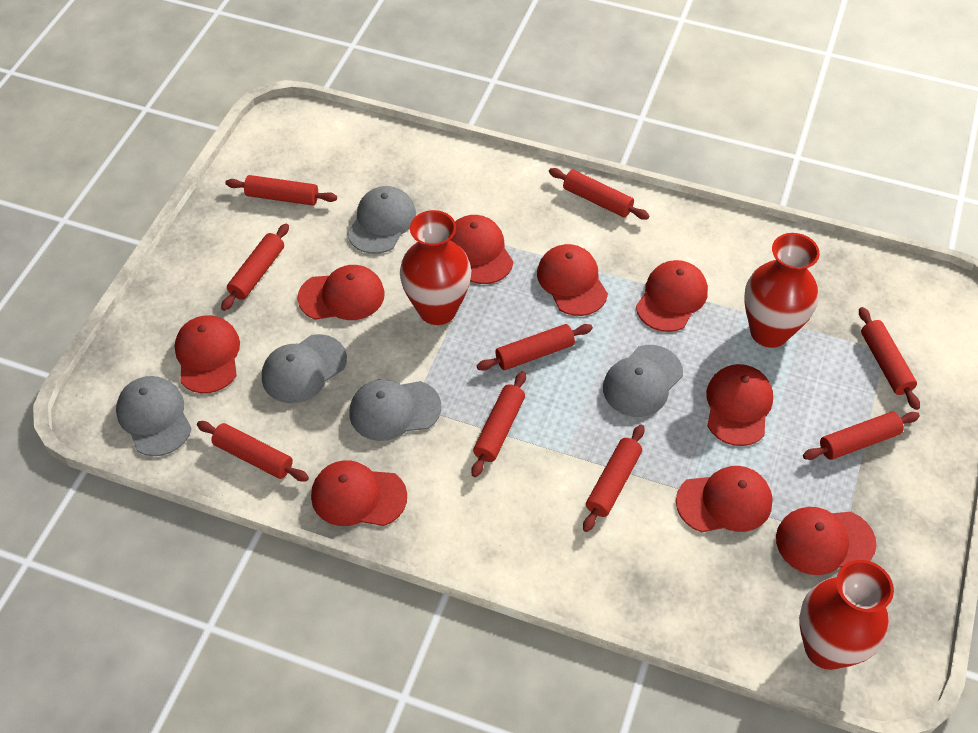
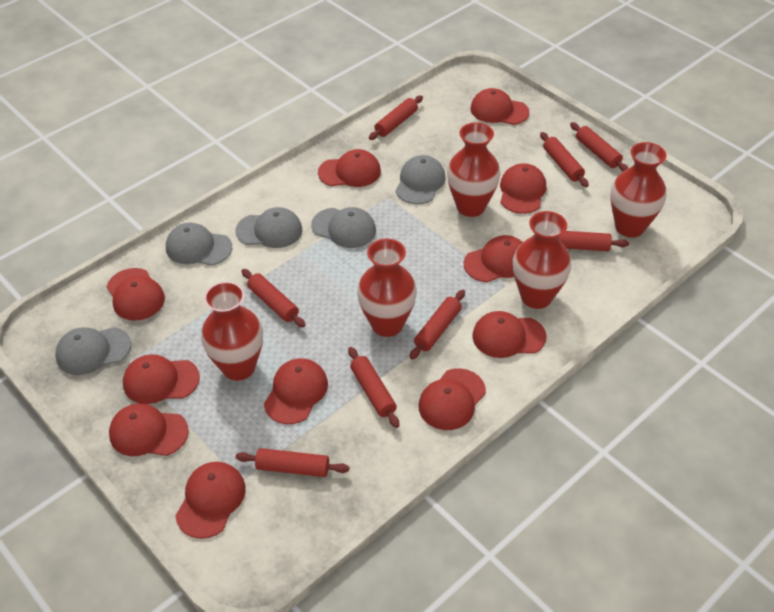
red cap: [175,315,240,393] [298,265,385,320] [311,460,407,526] [451,215,513,284] [537,244,608,316] [636,260,708,332] [676,466,773,532] [706,364,773,446] [776,507,876,575] = 9 -> [107,268,165,321] [109,404,189,456] [123,355,200,404] [175,462,246,539] [264,358,328,424] [318,149,381,187] [418,368,486,430] [464,235,523,282] [470,88,529,125] [472,311,546,358] [500,163,546,214] = 11
red rolling pin: [197,421,309,482] [221,224,289,311] [225,175,337,206] [471,371,526,477] [477,324,593,371] [549,168,650,220] [583,424,644,532] [803,412,920,460] [859,307,920,410] = 9 -> [236,448,349,477] [241,269,305,328] [348,347,399,428] [369,95,423,140] [410,290,465,359] [532,231,629,251] [540,132,589,187] [570,122,628,171] = 8
red vase: [400,210,471,325] [744,233,820,348] [799,560,894,670] = 3 -> [201,281,263,381] [357,239,417,337] [447,122,500,217] [513,211,571,309] [610,142,667,238] = 5

